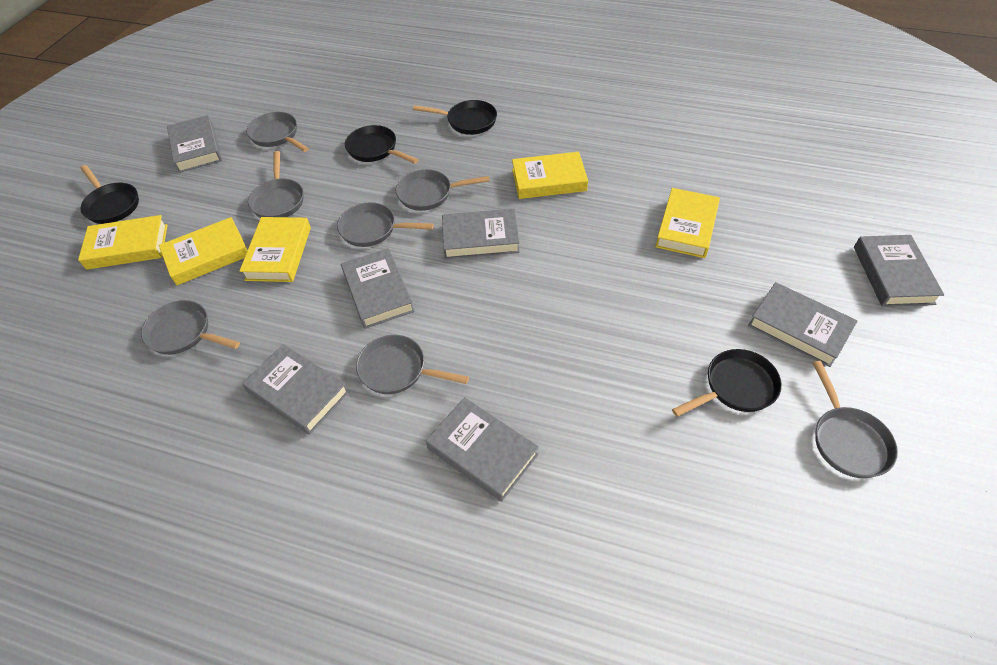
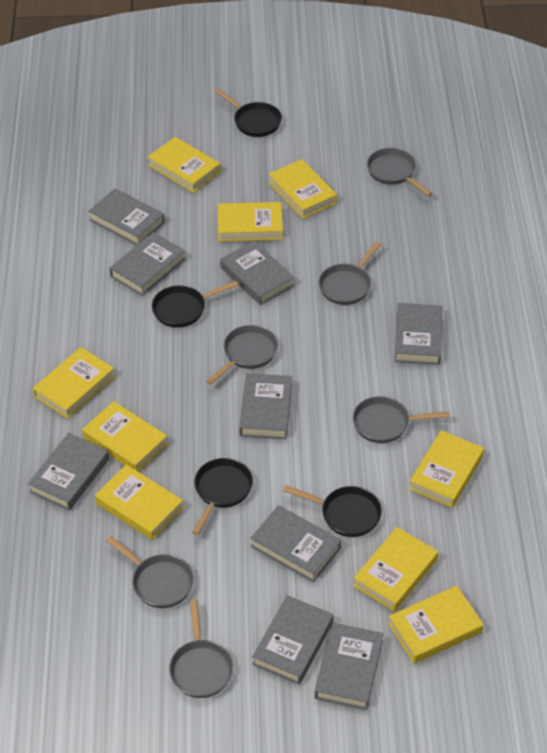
grey book: [167,115,222,173] [242,344,349,435] [341,248,415,329] [426,397,539,502] [442,209,520,259] [748,282,857,367] [854,235,944,307] = 7 -> [28,433,109,511] [88,188,165,245] [110,232,185,296] [220,241,294,305] [239,373,292,439] [250,505,341,582] [252,595,334,685] [315,623,384,710] [395,303,443,365] = 9
grey pan: [141,300,240,355] [247,112,309,152] [248,151,304,218] [337,202,434,247] [356,335,469,394] [396,169,489,211] [813,361,898,478] = 7 -> [106,536,194,608] [169,599,233,698] [206,325,278,385] [318,241,381,305] [353,396,450,443] [367,148,433,196] = 6
yellow book: [78,215,168,270] [159,217,248,285] [240,217,311,282] [512,152,588,199] [655,188,720,258] = 5 -> [33,347,115,419] [82,401,168,472] [95,464,184,540] [148,137,221,193] [218,202,283,242] [268,159,337,219] [353,527,438,612] [388,586,484,664] [409,430,484,508] = 9

